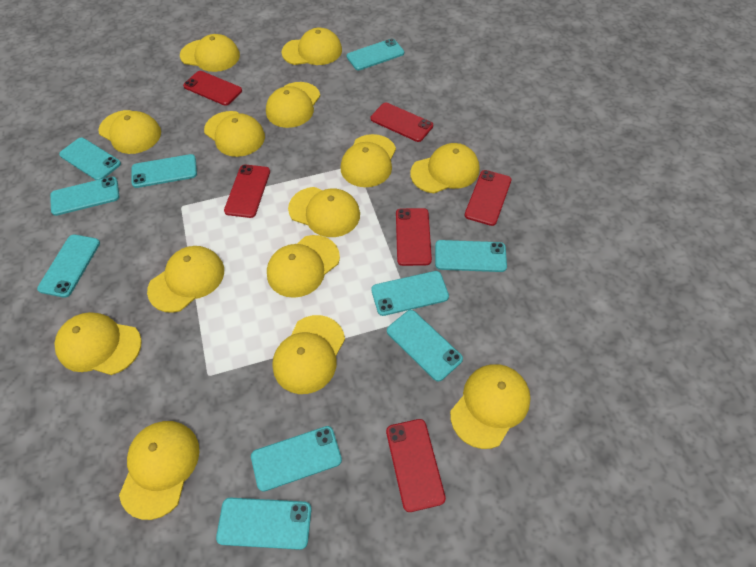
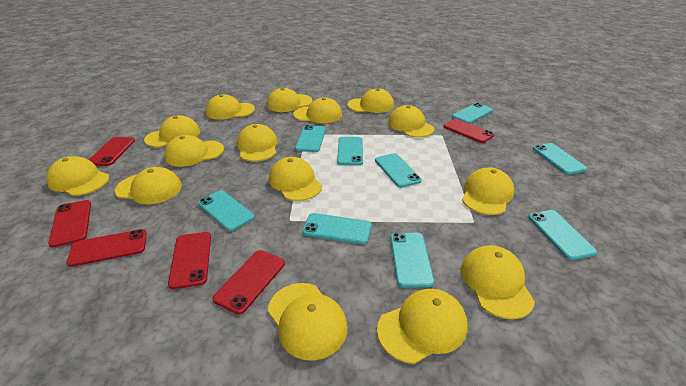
turquoise phone: [37,234,100,298] [50,177,119,216] [59,138,121,180] [132,154,197,188] [216,498,312,550] [251,426,342,492] [347,38,404,70] [371,271,449,316] [387,310,463,382] [435,240,507,272] = 10 -> [198,190,255,231] [295,125,326,152] [302,213,372,244] [337,137,363,165] [375,153,422,188] [390,233,434,287] [452,103,493,124] [528,210,597,260] [533,143,587,175] = 9
yellow cap: [54,312,142,375] [98,110,161,154] [119,421,199,520] [147,246,224,313] [180,34,240,72] [204,111,265,157] [266,82,320,128] [267,235,340,298] [272,315,345,394] [282,28,342,65] [288,187,360,237] [341,134,396,187] [410,143,480,193] [450,364,531,449] = 14 -> [46,156,109,196] [115,167,182,204] [144,115,200,147] [164,135,224,167] [206,94,255,120] [237,124,278,162] [267,88,313,112] [268,283,348,361] [269,157,322,201] [294,98,342,123] [347,88,394,113] [377,289,468,364] [388,105,435,138] [461,245,535,319] [462,167,514,215] = 15

